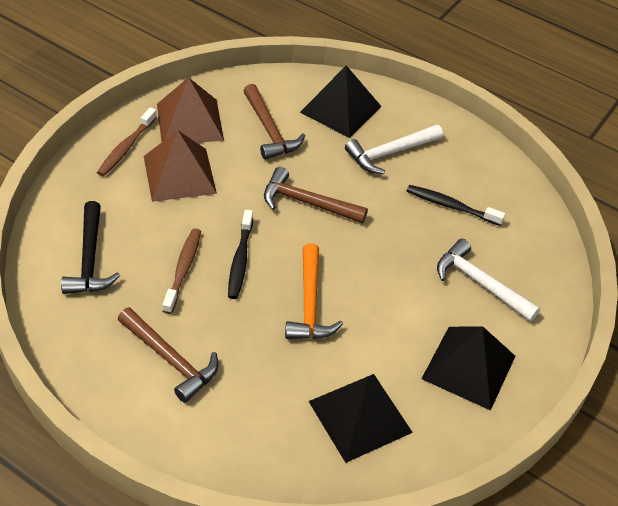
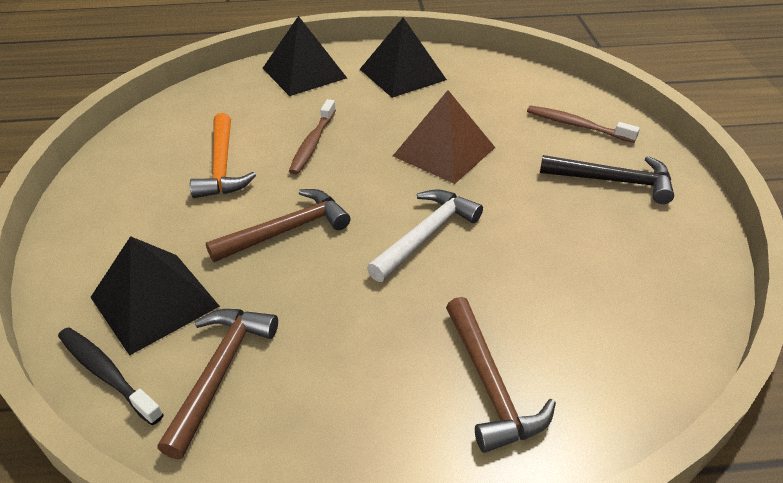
black toothbrush: [228,210,253,299] [407,185,505,226] = 2 -> [58,327,164,425] = 1
brown pyramid: [144,130,217,202] [157,77,224,143] = 2 -> [393,90,495,184] = 1
white hammer: [345,125,443,174] [437,239,540,322] = 2 -> [367,189,483,282] = 1

